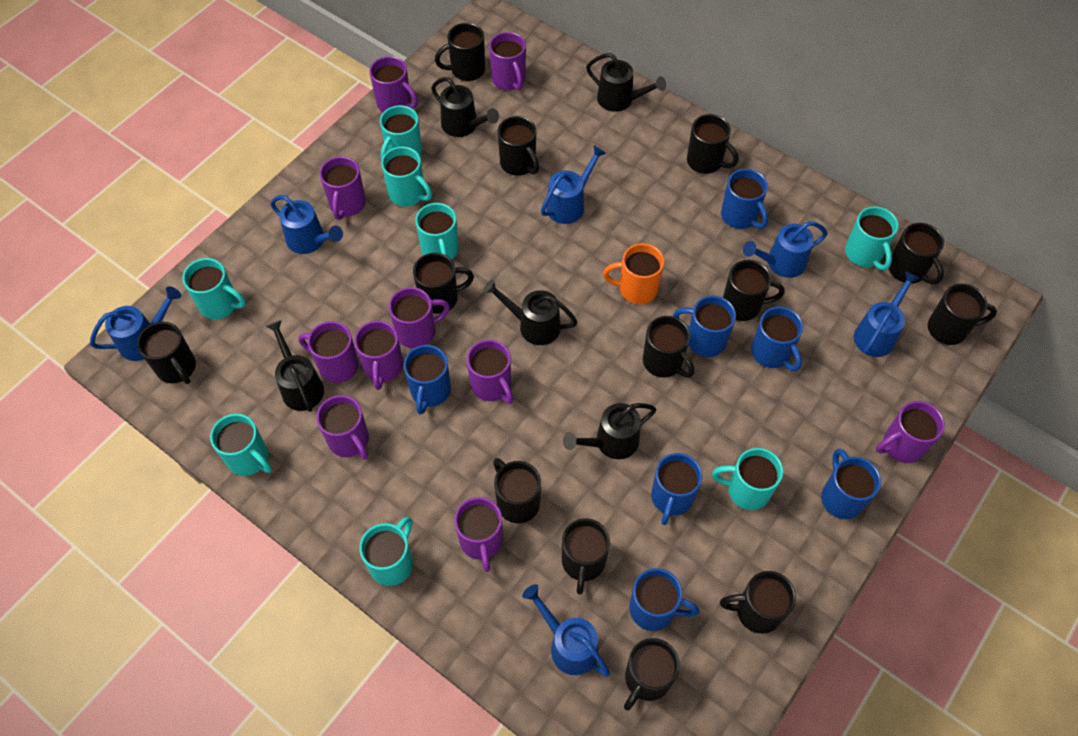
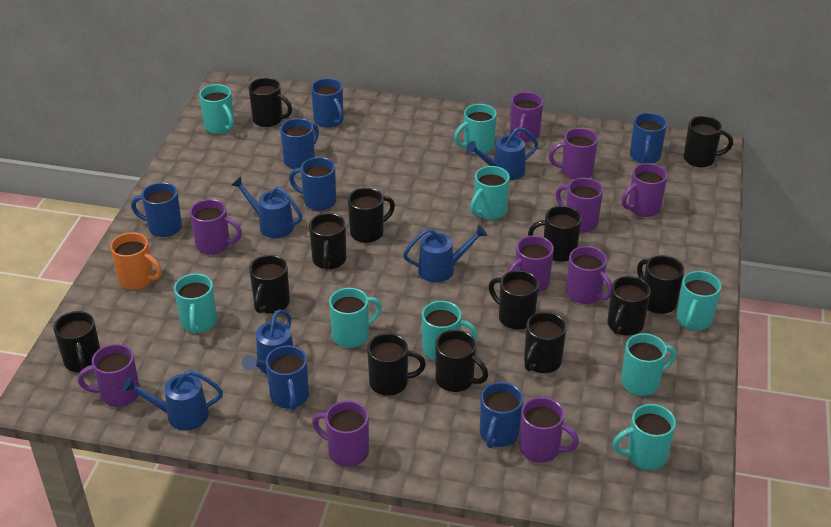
black watering can: [266,320,324,412] [431,77,499,137] [483,279,577,345] [563,403,656,459] [586,53,666,112] = 5 -> none = 0
blue watering can: [90,286,181,361] [271,195,343,254] [522,584,610,677] [541,145,606,224] [743,221,827,278] [854,271,920,357] = 6 -> [122,370,223,430] [231,177,302,238] [242,309,293,374] [403,225,487,283] [466,127,538,180] = 5
turquoise mug: [183,258,246,319] [210,414,272,476] [359,517,413,586] [380,105,422,160] [381,147,432,207] [415,203,459,260] [712,448,783,510] [845,206,899,270] = 8 -> [174,273,217,334] [199,84,234,134] [329,288,382,348] [422,301,478,361] [454,104,497,154] [470,166,510,220] [612,404,676,470] [621,333,676,396] [677,271,721,330] = 9

